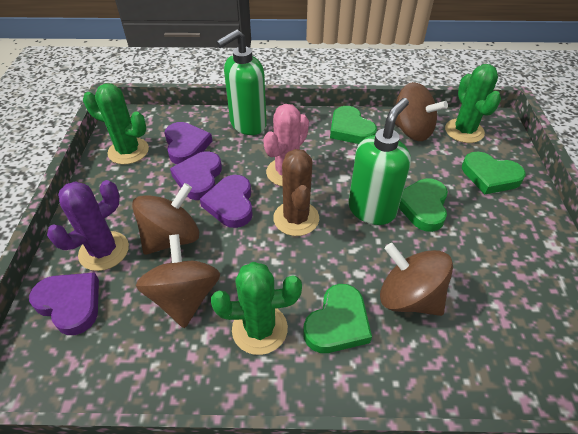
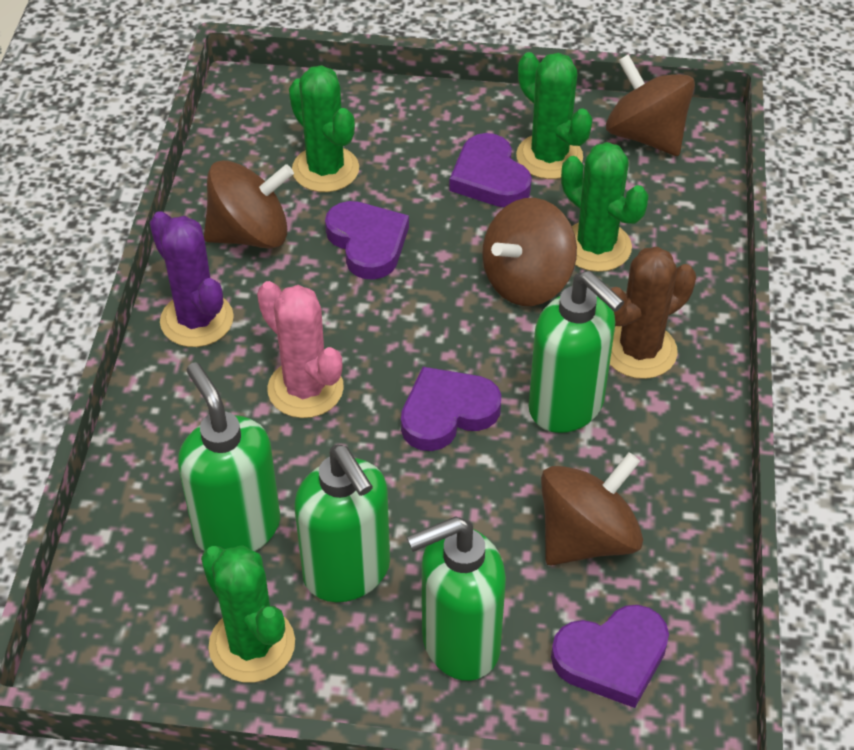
green cactus: [83,83,149,165] [211,262,302,355] [445,64,501,143] = 3 -> [201,545,295,683] [289,65,359,192] [516,52,593,179] [561,142,649,272] = 4
green heart: [303,284,372,353] [330,106,377,144] [399,178,448,232] [462,152,526,194] = 4 -> none = 0
green soap dispenser: [216,29,267,135] [348,98,411,225] = 2 -> [178,362,280,551] [294,445,390,602] [407,517,506,681] [529,271,624,433] = 4

